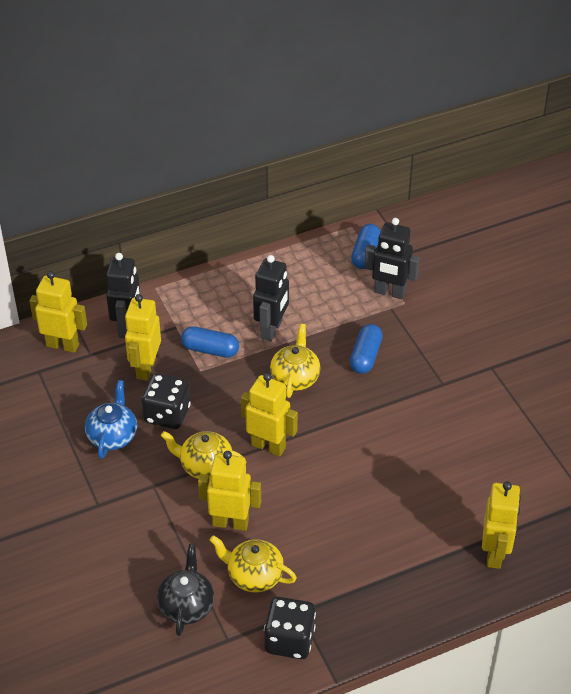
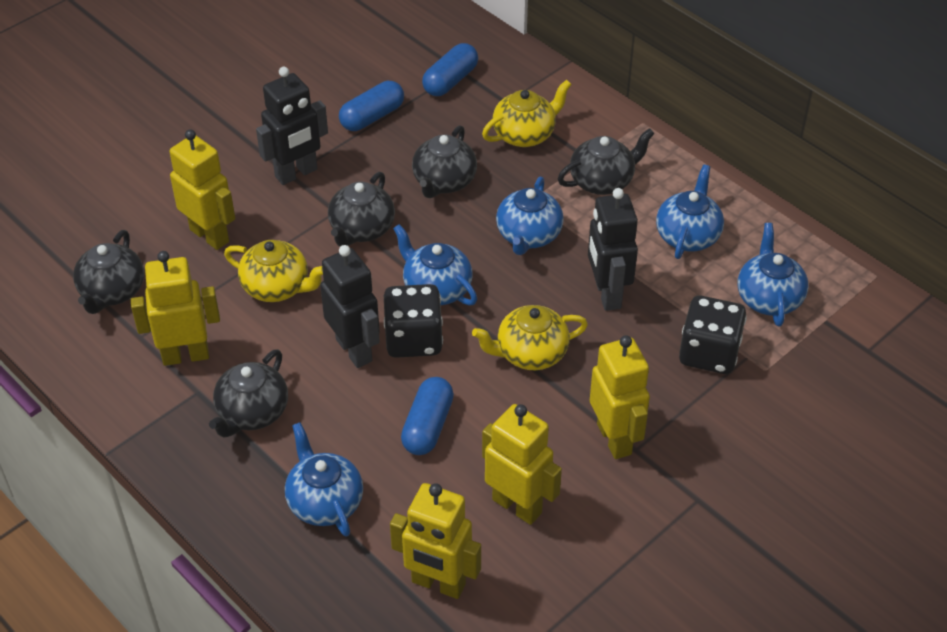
black teapot: [157,544,214,636] = 1 -> [73,230,144,314] [209,349,288,438] [328,172,395,247] [412,125,477,198] [558,128,655,195] = 5
blue teapot: [85,380,137,459] = 1 -> [285,422,363,537] [393,224,477,306] [496,177,564,255] [656,165,724,259] [738,223,808,327] = 5

